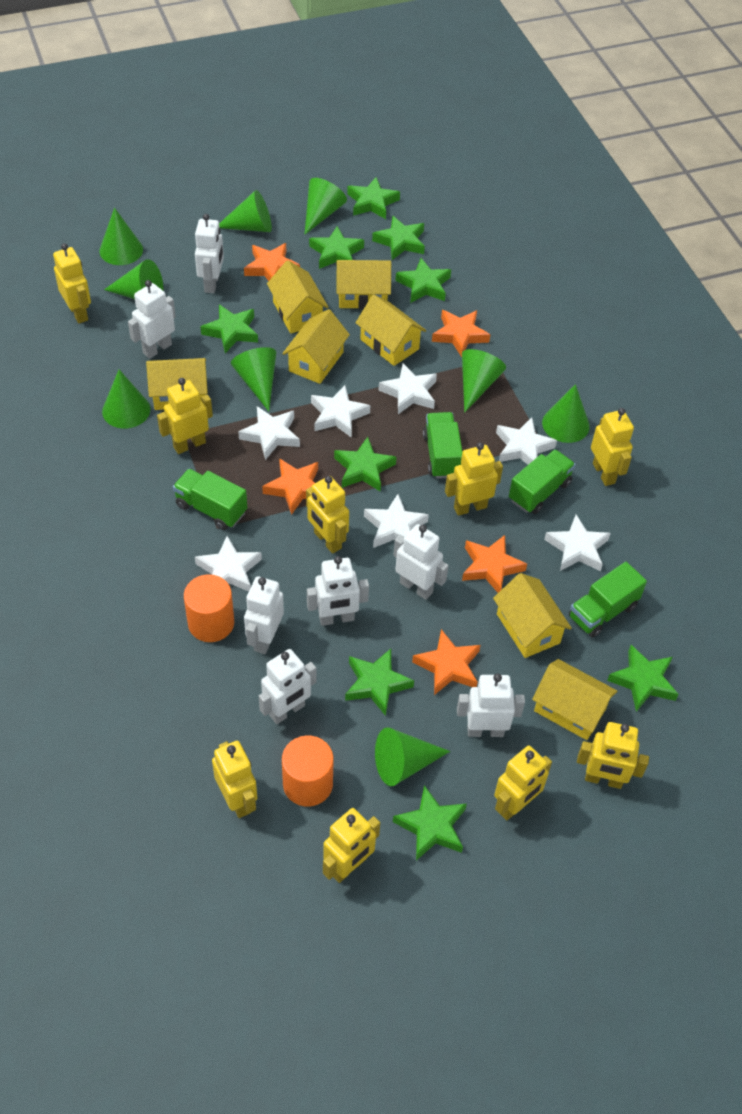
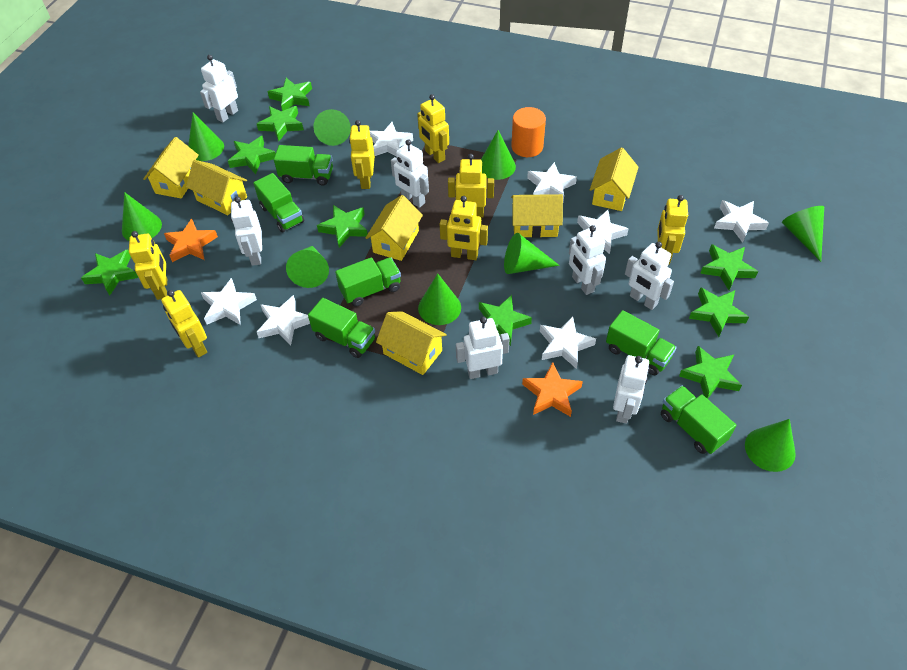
green truck: [173,469,247,530] [423,412,463,479] [509,449,576,514] [569,562,647,638] = 4 -> [253,173,304,233] [274,145,333,186] [308,298,375,358] [335,257,401,307] [606,310,677,375] [661,386,736,454] = 6
orange cylinder: [184,574,234,642] [282,736,334,807] = 2 -> [511,107,546,157] = 1
orange star: [244,243,300,281] [262,458,318,515] [412,629,481,695] [432,310,490,357] [462,535,527,593] = 5 -> [164,219,218,262] [522,362,583,417] = 2
yellow house: [146,358,208,410] [267,260,329,334] [282,309,350,384] [336,260,391,309] [356,295,426,366] [493,573,572,658] [532,659,617,740] = 7 -> [143,137,199,199] [186,160,247,215] [366,195,423,261] [376,311,447,375] [511,194,563,238] [590,147,638,211] = 6
yellow robot: [53,243,91,323] [157,378,213,454] [212,741,257,818] [306,476,349,554] [323,808,380,883] [445,442,503,516] [494,746,552,820] [577,722,649,789] [591,408,634,486] = 9 -> [129,231,167,300] [161,290,207,358] [349,120,375,189] [417,94,449,163] [440,196,488,260] [448,154,494,218] [657,195,688,265] = 7

